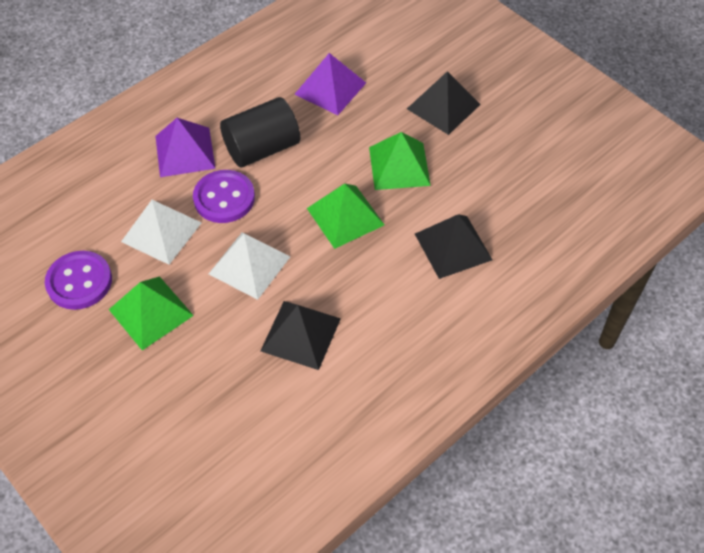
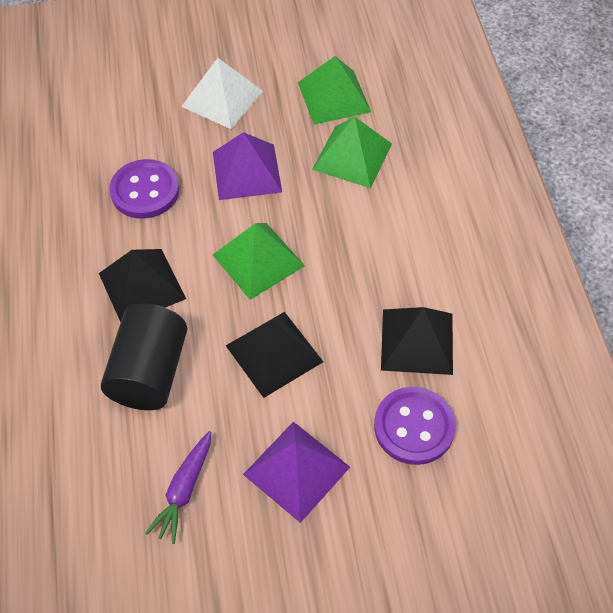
purple carrot: none = 0 -> [145,431,211,544] = 1
white pyramid: [121,200,202,265] [209,233,291,300] = 2 -> [181,58,263,129] = 1

